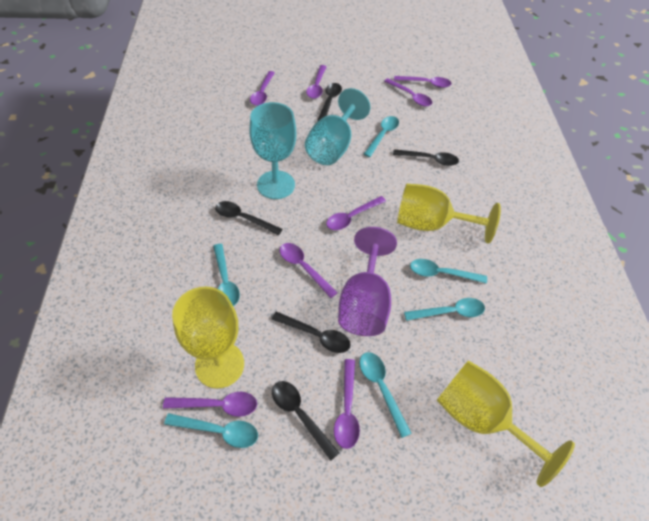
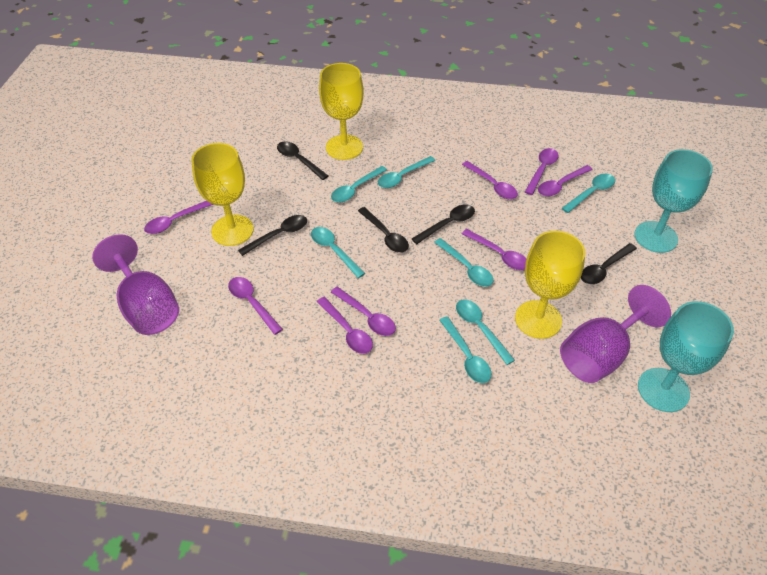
purple goblet: [338,227,397,336] = 1 -> [92,234,179,335] [560,285,671,383] = 2
turquoise spoon: [164,413,258,448] [213,244,240,306] [359,352,412,438] [364,116,399,157] [404,298,485,321] [410,259,487,284] = 6 -> [311,227,365,278] [331,166,387,202] [378,156,435,188] [434,238,494,287] [439,316,492,383] [456,299,515,365] [562,174,615,213] = 7

